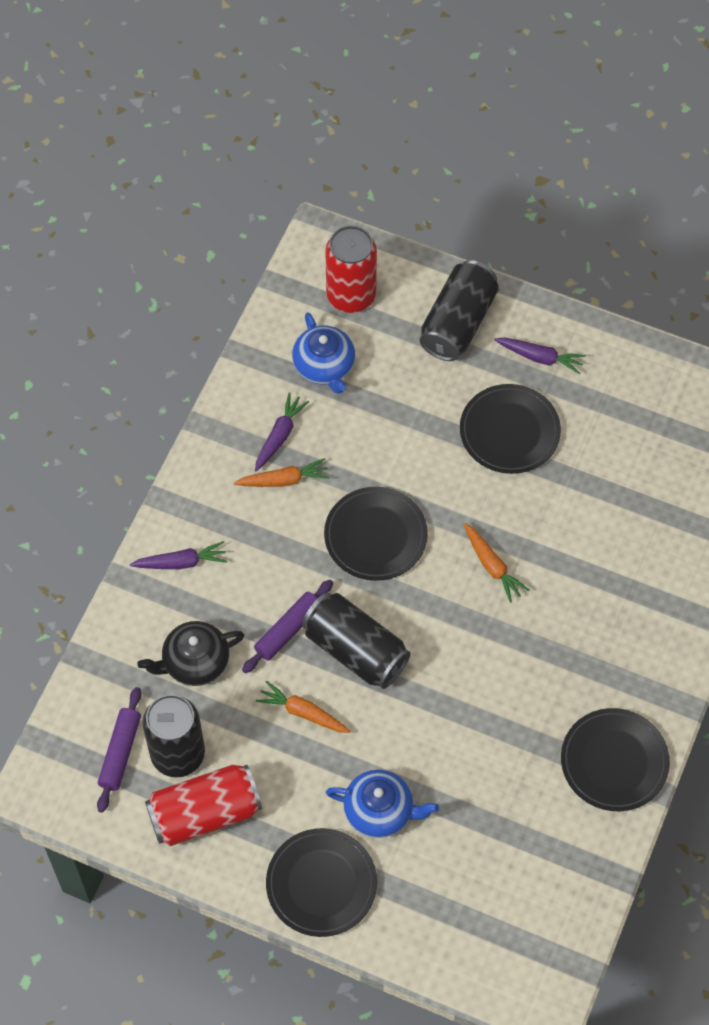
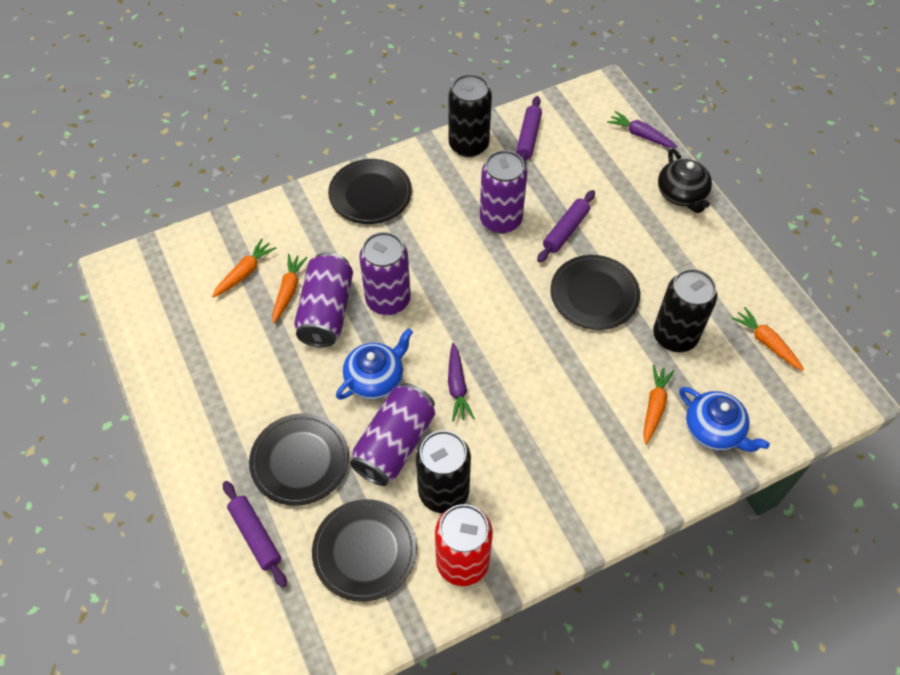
orange carrot: [234,458,329,487] [256,681,351,733] [464,523,529,603] = 3 -> [212,238,276,298] [272,254,308,323] [643,365,674,444] [731,307,804,370] = 4
purple can: none = 0 -> [294,252,353,347] [350,383,435,486] [359,232,411,315] [480,150,527,234] = 4
purple carrot: [130,541,227,569] [255,392,309,472] [494,338,586,374] = 3 -> [448,343,474,422] [607,111,678,148] = 2
purple rolling pin: [97,687,141,813] [242,580,333,673] = 2 -> [223,481,287,587] [516,96,542,166] [537,190,595,263] = 3
red can: [145,764,262,846] [325,225,377,313] = 2 -> [435,504,493,586] = 1

